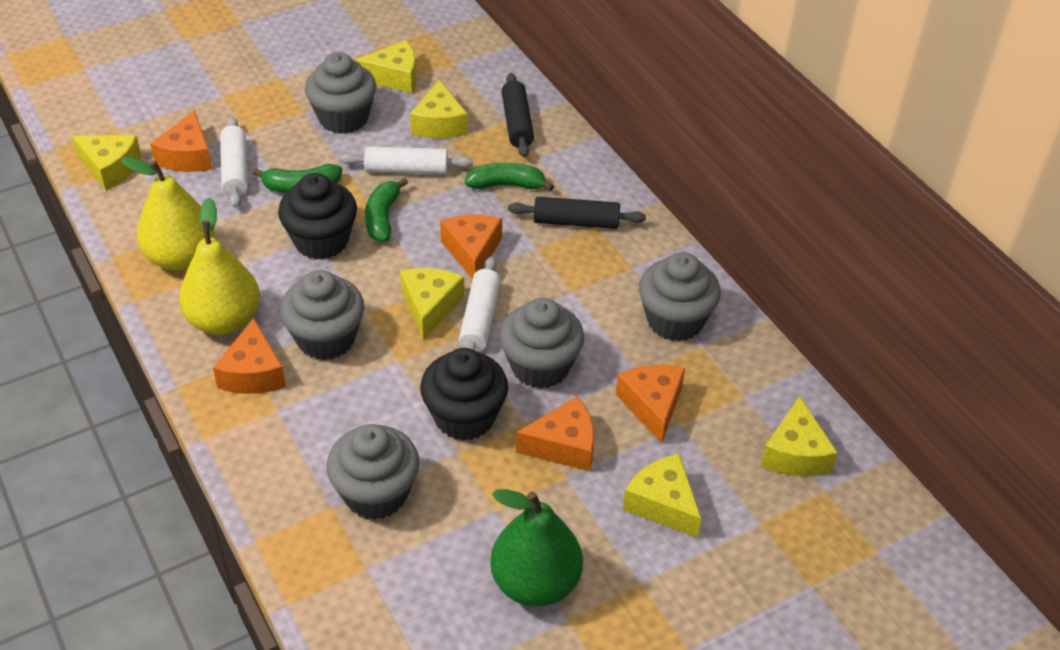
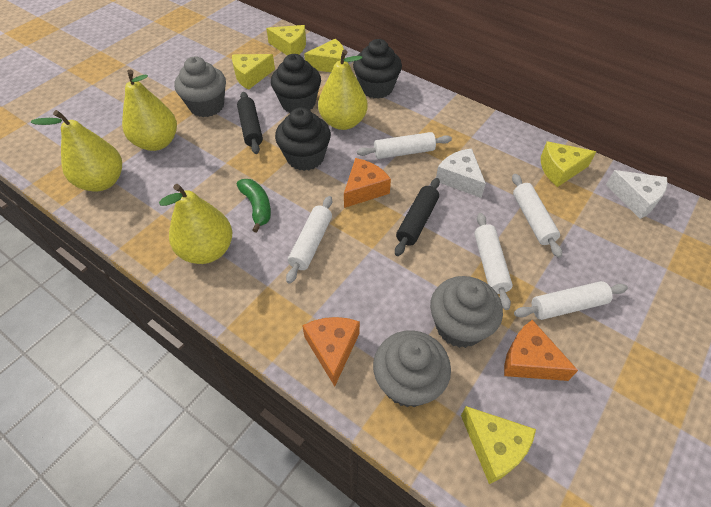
black cupcake: [278,173,357,259] [420,348,508,441] = 2 -> [271,54,321,113] [275,107,331,171] [353,39,402,99] = 3
green banana: [253,164,342,193] [365,177,408,242] [465,163,554,191] = 3 -> [237,179,271,233] = 1
green pear: [490,489,583,606] = 1 -> none = 0
grey cupcake: [280,270,364,360] [305,52,376,134] [326,424,420,520] [499,298,584,389] [639,252,721,341] = 5 -> [174,56,226,117] [373,331,451,408] [430,276,503,348] = 3
orange cheese: [150,110,212,172] [213,318,286,394] [440,214,502,279] [516,397,594,471] [616,365,685,443] = 5 -> [302,317,360,386] [344,158,391,208] [504,320,578,381] = 3
white cheese: none = 0 -> [436,148,486,198] [606,170,668,219] = 2
white rolling pin: [220,117,248,208] [339,147,473,174] [459,256,501,352] = 3 -> [286,196,332,284] [357,132,452,159] [474,213,513,310] [512,174,562,258] [514,281,628,320] = 5
yellow cheese: [71,135,141,191] [355,40,416,93] [400,268,464,340] [410,79,468,138] [623,454,702,538] [761,396,838,476] = 6 -> [232,54,275,90] [266,25,306,55] [304,39,345,72] [461,406,536,484] [541,141,596,187] = 5
yellow pear: [121,157,215,271] [179,198,260,335] = 2 -> [31,110,122,192] [122,70,177,151] [159,184,232,264] [318,49,368,130] = 4

